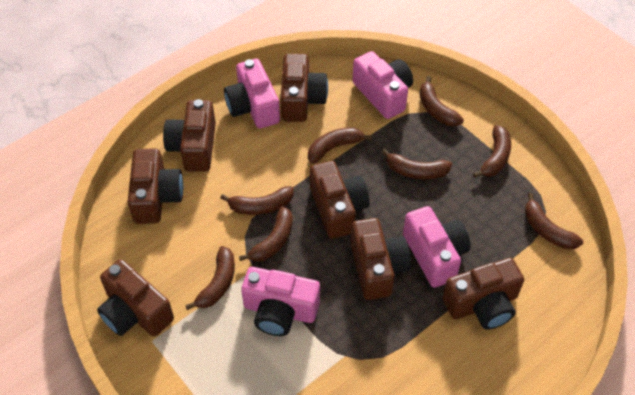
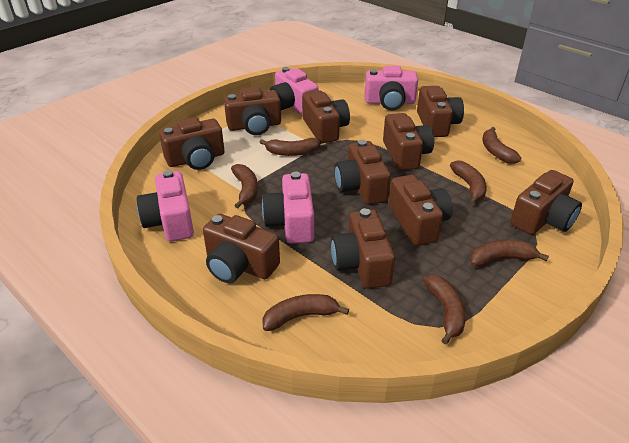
brown banana: [185,246,235,310] [220,186,294,215] [239,206,293,262] [308,127,372,164] [381,148,452,179] [419,76,464,126] [473,125,511,178] [525,193,583,249] = 8 -> [231,164,258,208] [260,138,321,156] [262,294,349,331] [423,275,466,345] [450,160,487,205] [470,240,549,267] [482,127,521,164] = 7
brown camera: [97,259,174,336] [128,148,183,224] [163,99,216,172] [281,54,328,122] [310,161,370,239] [350,218,411,300] [442,258,524,329] = 7 -> [159,117,225,170] [203,214,280,283] [224,87,281,135] [302,90,350,143] [331,208,395,289] [334,140,391,205] [383,113,434,171] [389,175,453,246] [417,86,464,137] [510,170,582,235] = 10

